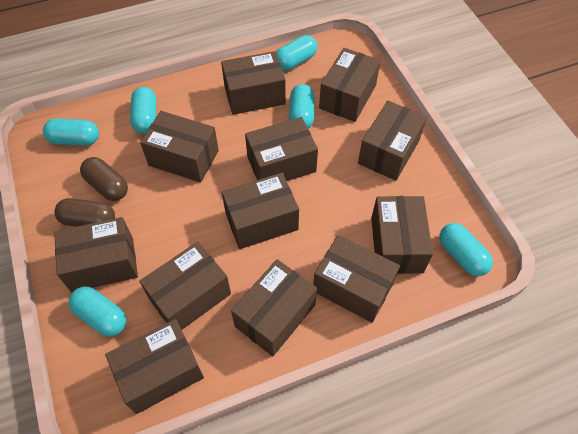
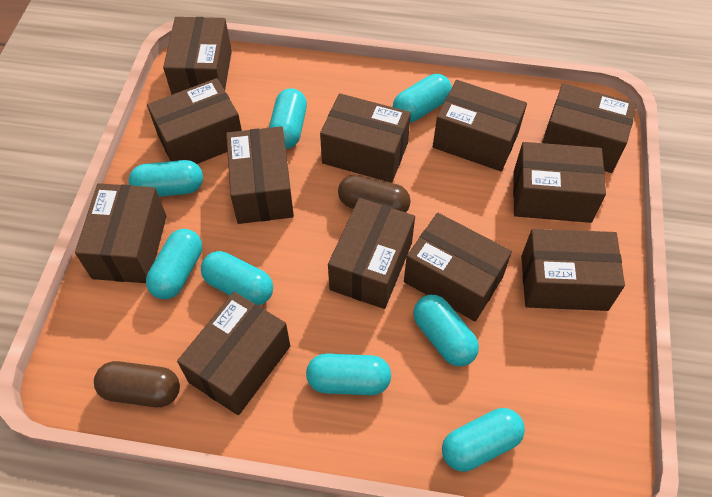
turquoise capsule: [43,119,99,146] [69,287,127,337] [130,87,156,134] [276,35,318,71] [289,84,314,129] [439,223,493,276] = 6 -> [129,160,203,197] [146,229,202,299] [201,251,273,305] [269,88,307,149] [306,353,391,395] [393,74,452,122] [413,295,479,367] [442,408,525,472] = 8

